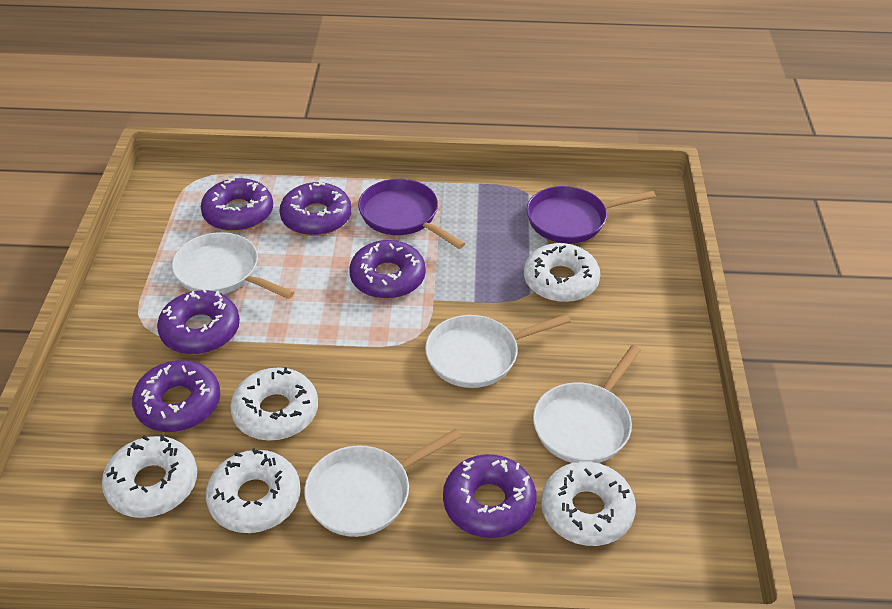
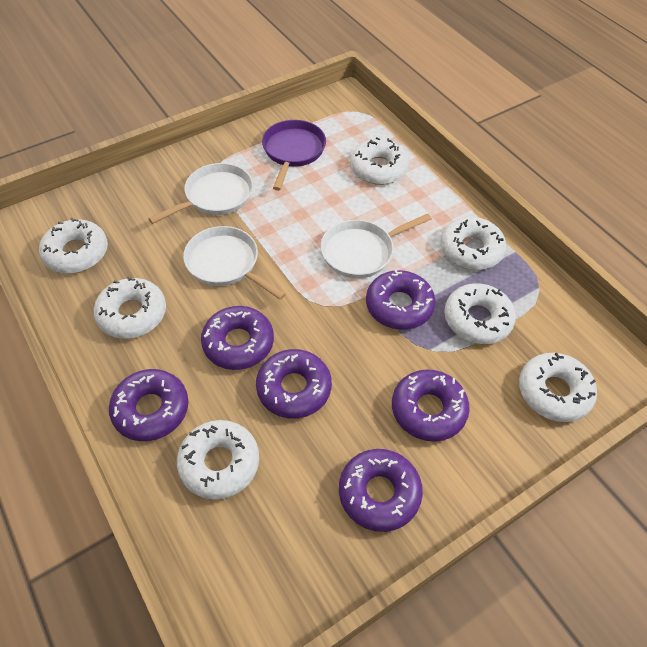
purple pan: [358,179,465,249] [526,186,656,243] = 2 -> [262,120,326,191] = 1
white donut: [102,435,197,518] [206,448,301,533] [230,367,318,441] [524,243,600,302] [541,461,636,546] = 5 -> [39,218,108,274] [94,276,166,339] [177,420,259,500] [350,137,409,185] [441,217,506,270] [444,283,516,344] [519,353,597,422] = 7
white pan: [172,232,294,299] [304,429,461,537] [425,314,571,388] [533,345,641,463] = 4 -> [148,163,253,224] [183,226,286,300] [321,214,432,278] = 3

